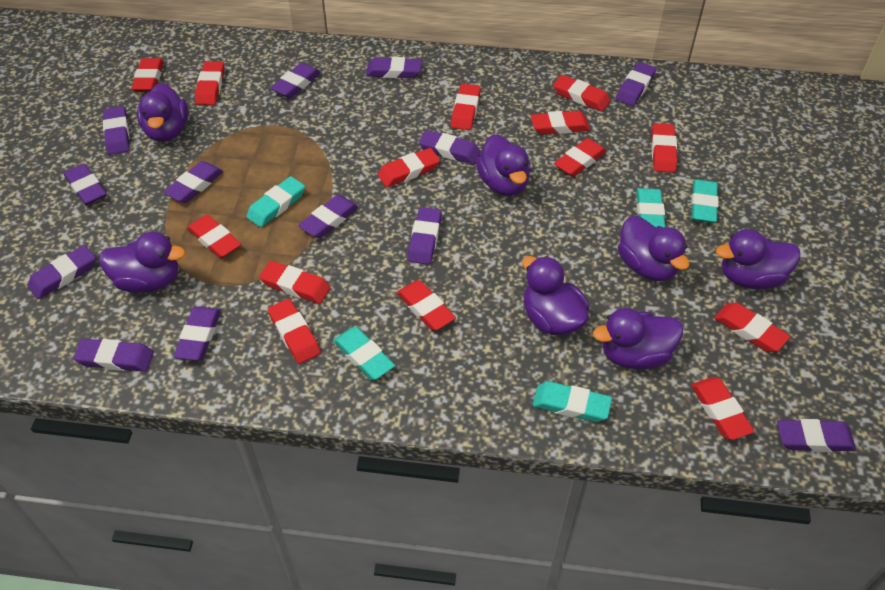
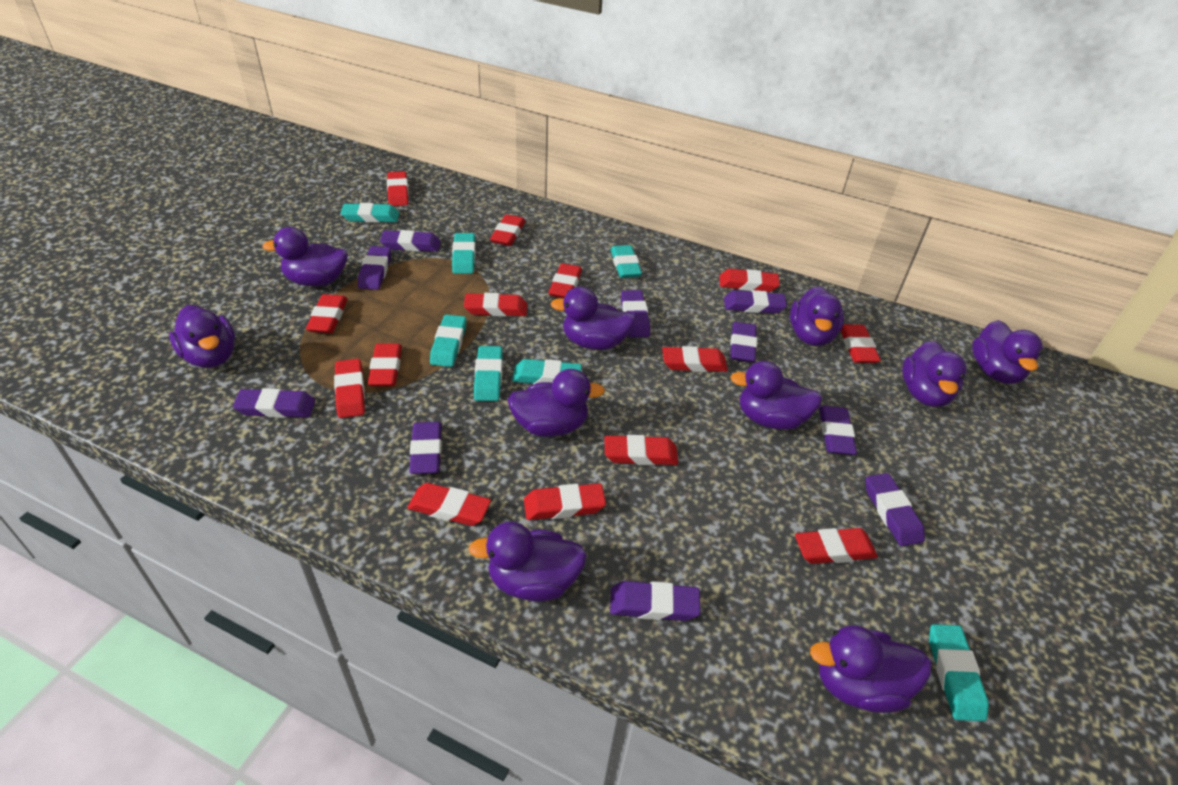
purple duck: [99,232,185,293] [137,83,188,142] [476,134,531,196] [522,256,589,336] [593,308,683,369] [618,216,689,281] [716,229,800,289] = 7 -> [169,305,235,368] [262,227,348,287] [468,521,587,602] [508,369,605,437] [550,287,635,350] [730,361,822,430] [790,286,844,346] [810,625,931,713] [902,340,967,407] [972,320,1043,384] = 10
purple eraser: [27,245,96,299] [64,164,107,205] [73,339,154,372] [103,106,130,155] [164,161,223,203] [174,307,221,361] [270,63,321,98] [298,195,359,238] [366,57,422,78] [408,207,442,264] [419,130,481,164] [616,62,656,106] [777,419,856,452] = 13 -> [233,388,315,418] [358,246,391,290] [380,230,441,252] [409,422,442,474] [610,581,701,621] [621,290,650,337] [724,290,787,313] [730,322,757,363] [819,406,857,455] [866,473,925,546] = 10
turquoise eraser: [246,176,305,227] [333,327,395,380] [532,381,612,422] [636,188,665,227] [691,179,719,223] = 5 -> [341,203,399,223] [430,315,466,367] [452,233,476,274] [474,346,503,401] [512,359,582,385] [611,245,642,278] [929,624,989,721] = 7

